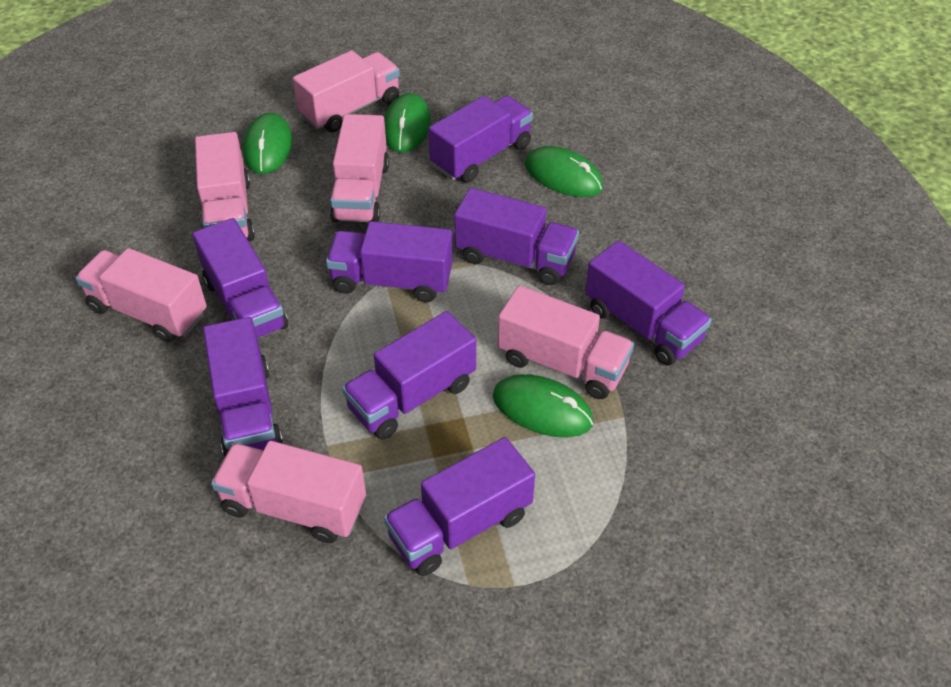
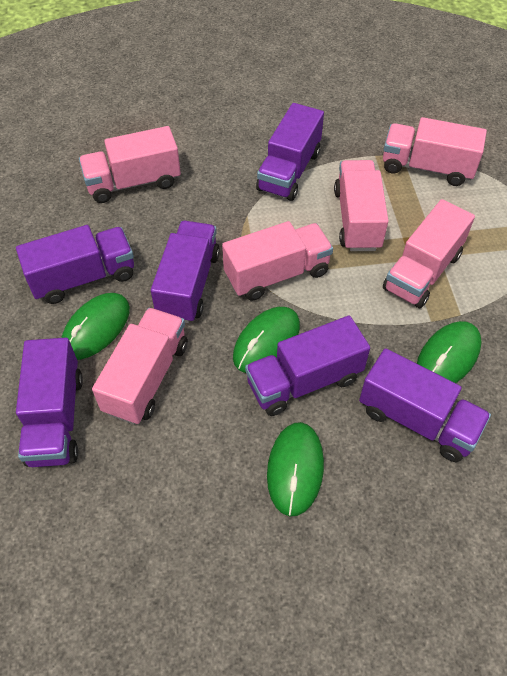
purple truck: [192,218,288,339] [203,317,283,456] [326,221,453,302] [342,311,476,440] [384,437,535,576] [429,96,533,183] [454,188,579,285] [585,241,712,366] = 8 -> [16,225,134,304] [16,338,83,467] [151,221,220,323] [245,316,370,416] [256,103,324,201] [359,348,491,462] = 6

